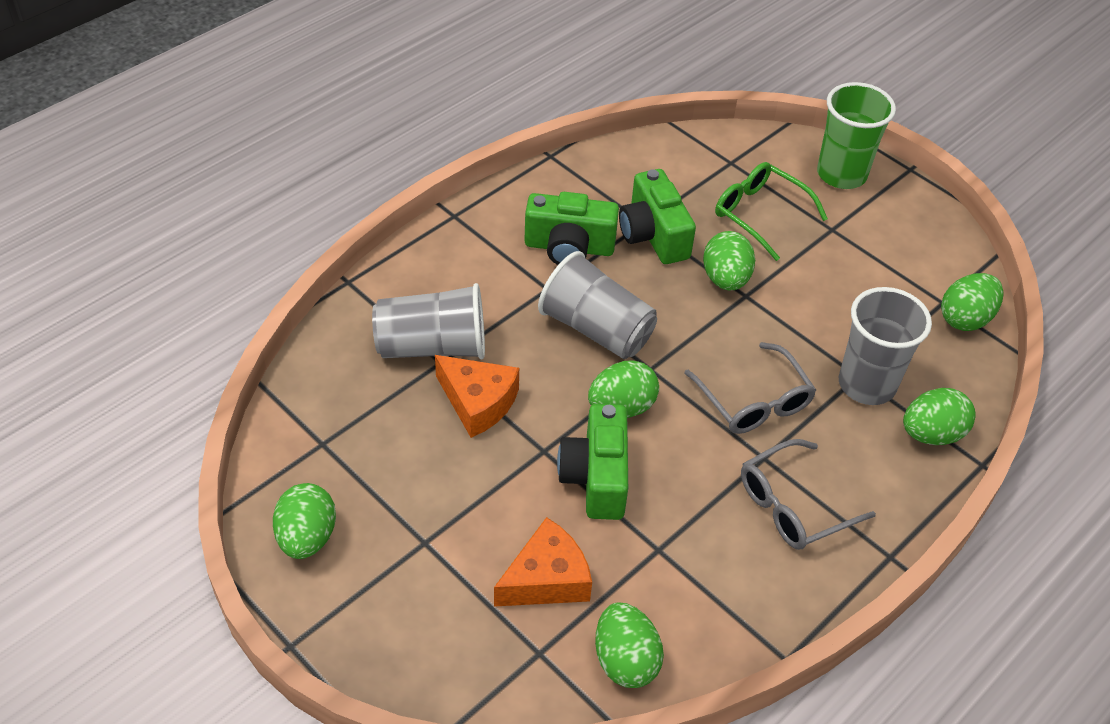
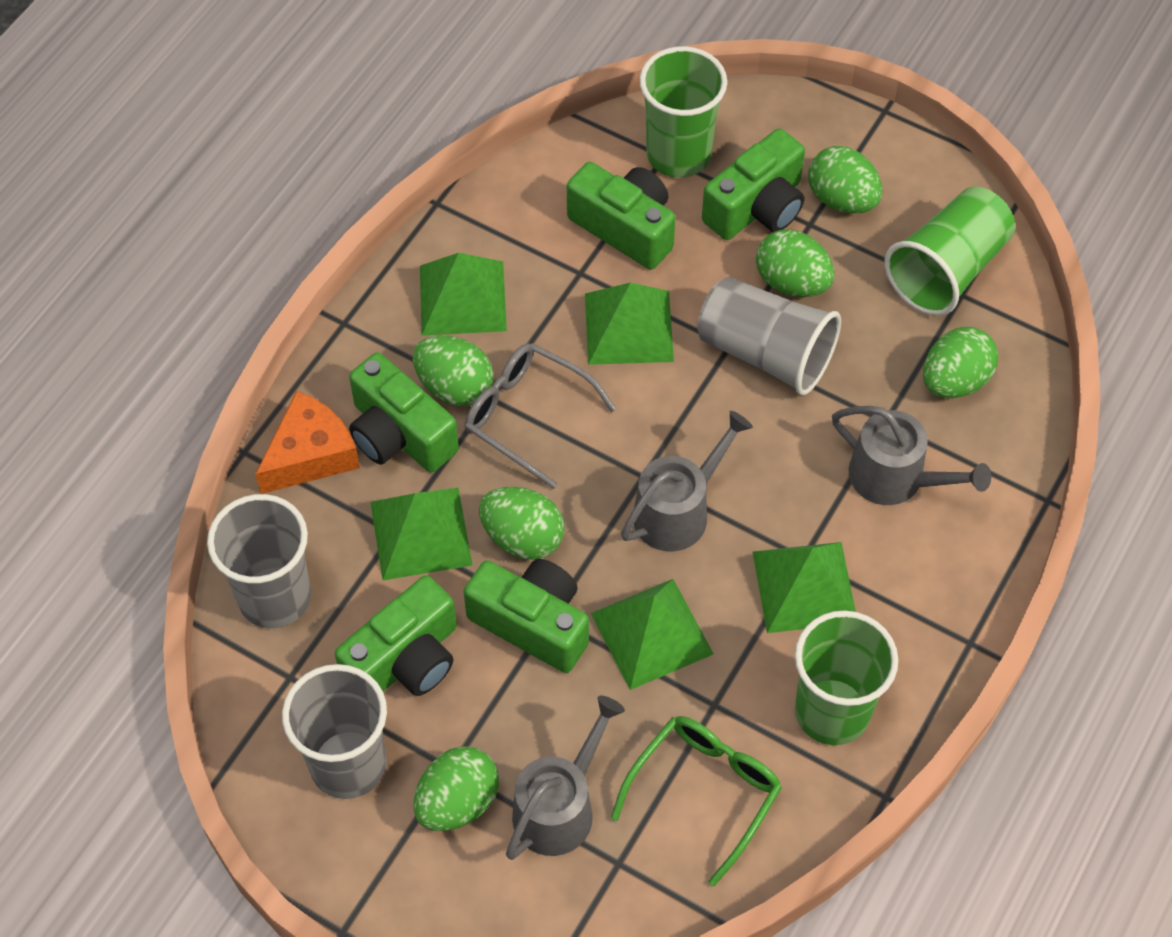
green camera: [524,192,619,265] [557,404,628,520] [619,169,696,264] = 3 -> [335,575,457,696] [349,352,459,472] [464,559,589,673] [567,162,676,270] [702,128,805,240] = 5
green cup: [817,82,896,189] = 1 -> [639,46,727,178] [795,610,898,745] [884,187,1015,316] = 3
green pyramid: none = 0 -> [370,488,472,580] [420,253,507,336] [585,282,674,365] [591,579,714,690] [753,542,856,633] = 5
grey glasses: [684,342,816,434] [741,439,876,550] = 2 -> [465,343,616,489] = 1
grey watering can: none = 0 -> [506,695,625,860] [621,411,753,551] [832,406,991,505] = 3
orange cheese: [435,355,519,438] [494,517,592,607] = 2 -> [255,391,360,494] = 1

